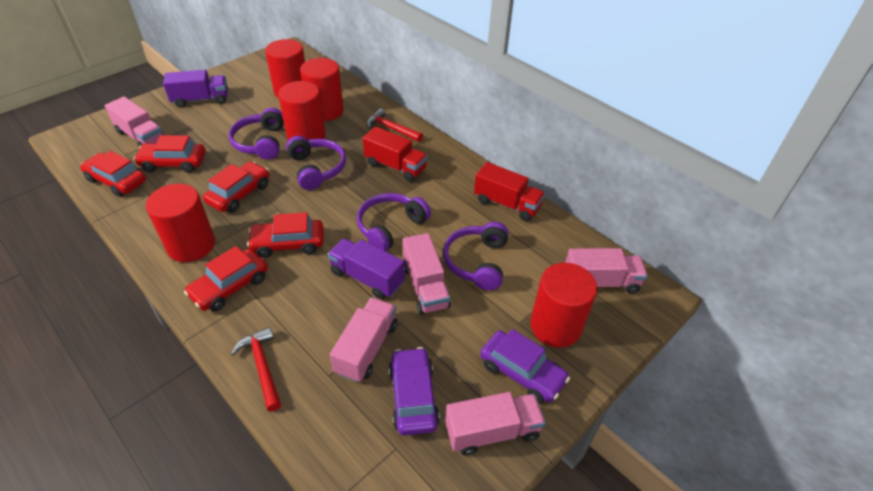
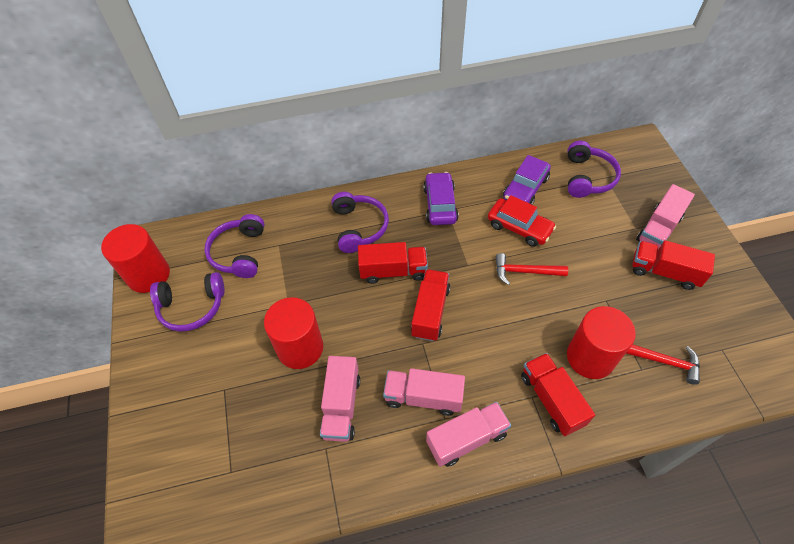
pink truck: [105,96,164,147] [330,297,397,382] [403,233,451,314] [445,392,546,455] [565,248,648,294] = 5 -> [320,356,360,442] [383,368,465,416] [426,402,511,467] [636,184,695,249] = 4
purple truck: [163,70,228,108] [328,238,405,299] = 2 -> none = 0
red car: [80,151,146,197] [134,135,206,173] [184,246,268,311] [203,162,269,212] [247,212,323,258] = 5 -> [488,195,556,247] = 1
red cylinder: [146,184,215,262] [265,39,305,98] [278,81,326,140] [300,58,344,121] [530,263,597,348] = 5 -> [101,224,170,293] [264,297,323,369] [567,306,636,379] = 3
red truck: [363,126,428,182] [474,162,545,221] = 2 -> [358,242,428,284] [411,269,450,341] [521,353,595,436] [632,240,715,290] = 4

